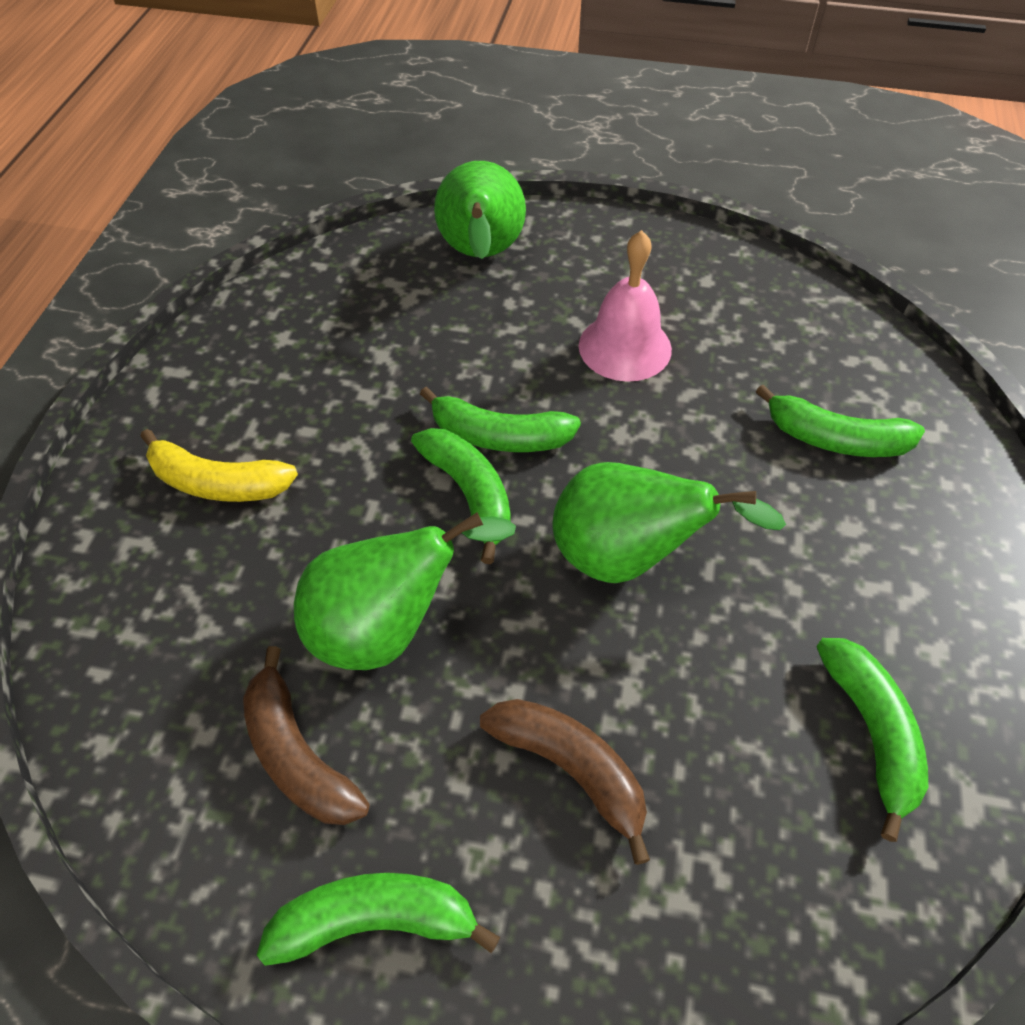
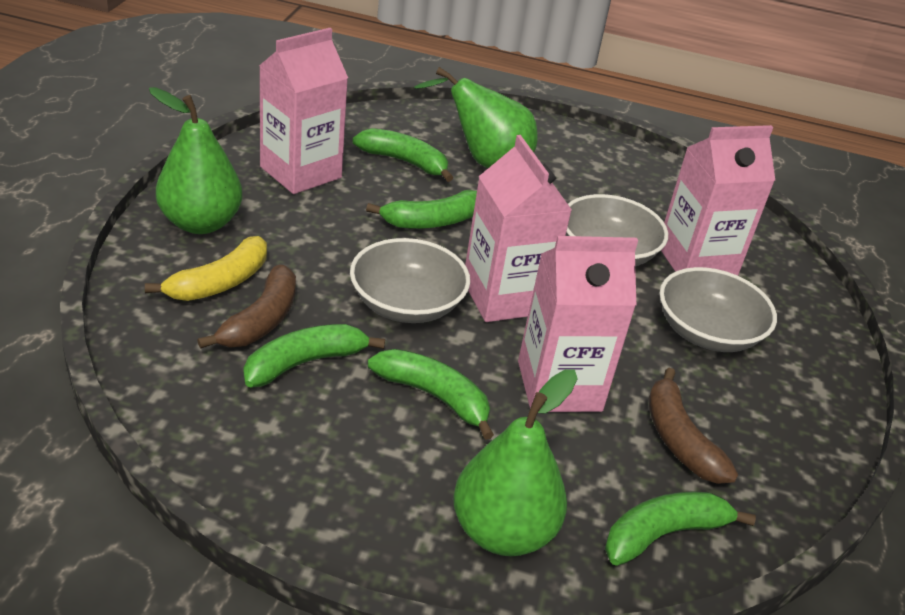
grey bowl: none = 0 -> [350,238,470,323] [566,194,668,266] [659,267,777,352] = 3
pink bell: [579,230,672,382] = 1 -> none = 0
pink carton: none = 0 -> [259,28,348,194] [465,135,572,322] [518,236,638,412] [661,125,775,275] = 4

